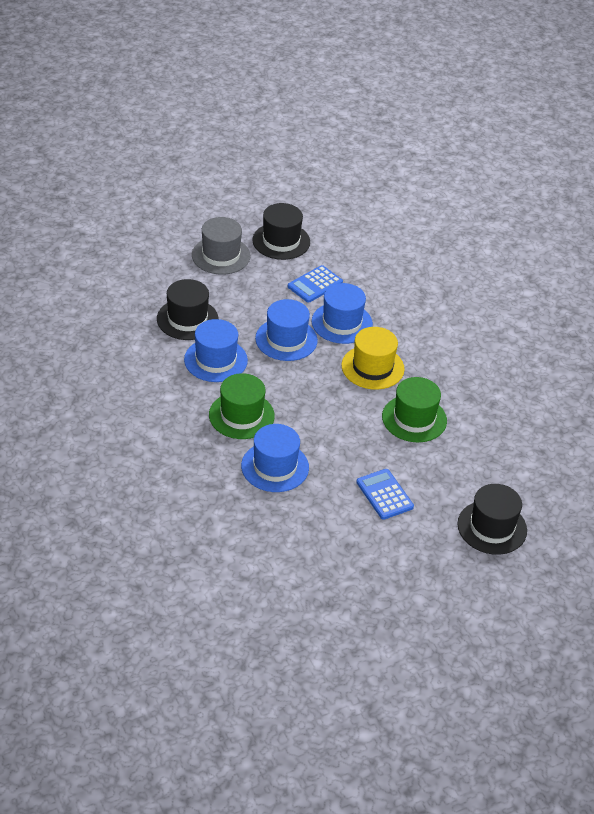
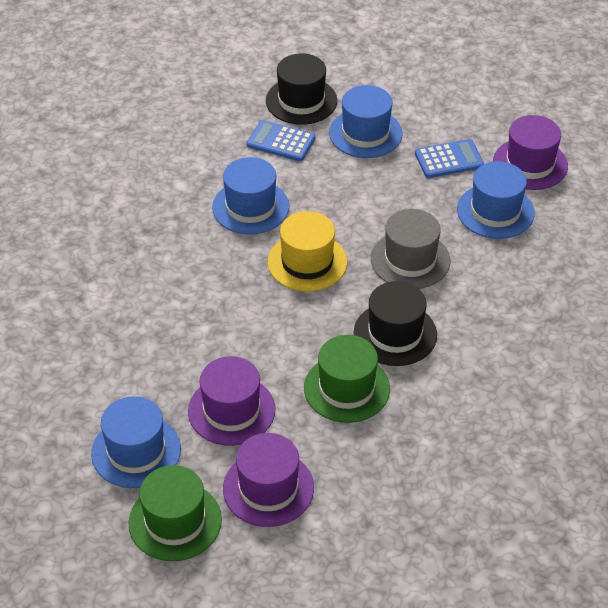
black hat: [157,279,219,340] [252,203,310,260] [457,484,527,555] = 3 -> [266,53,337,125] [354,281,437,366] = 2
purple hat: none = 0 -> [188,356,275,446] [223,433,314,527] [493,115,568,190] = 3

